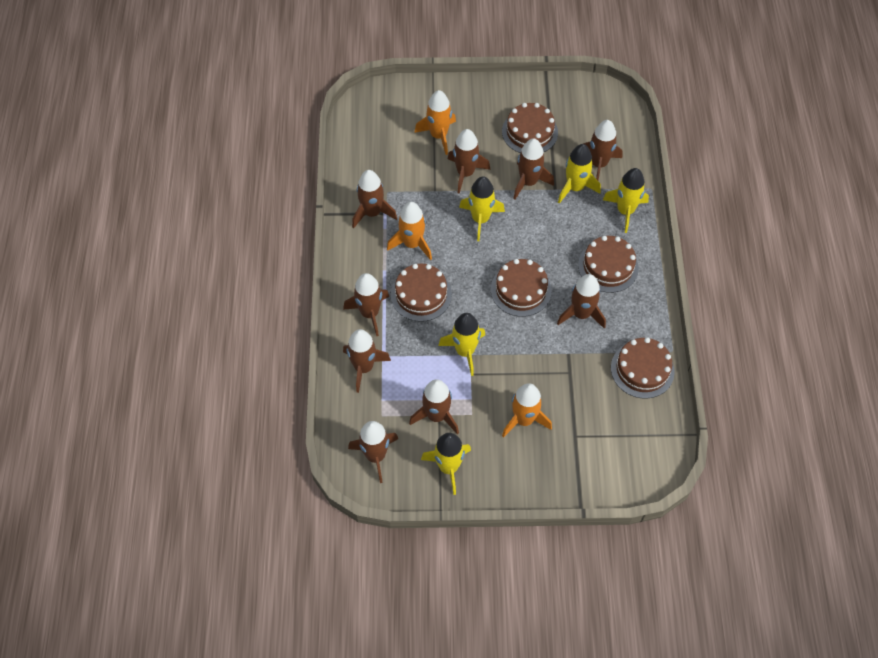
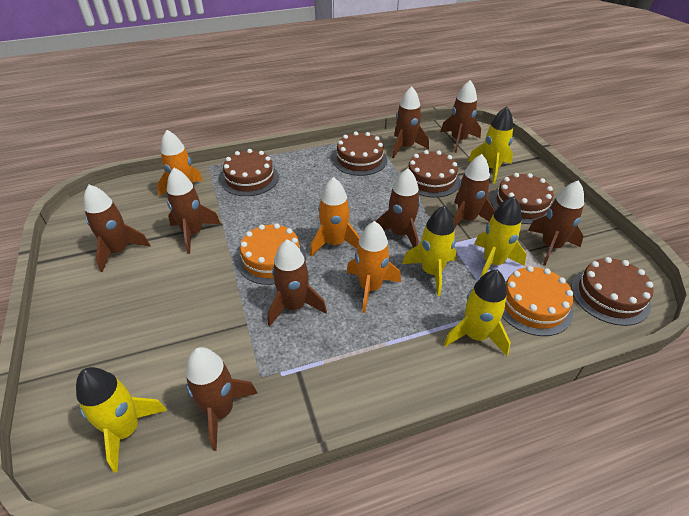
orange cake: none = 0 -> [237,223,306,285] [502,266,574,336] = 2

